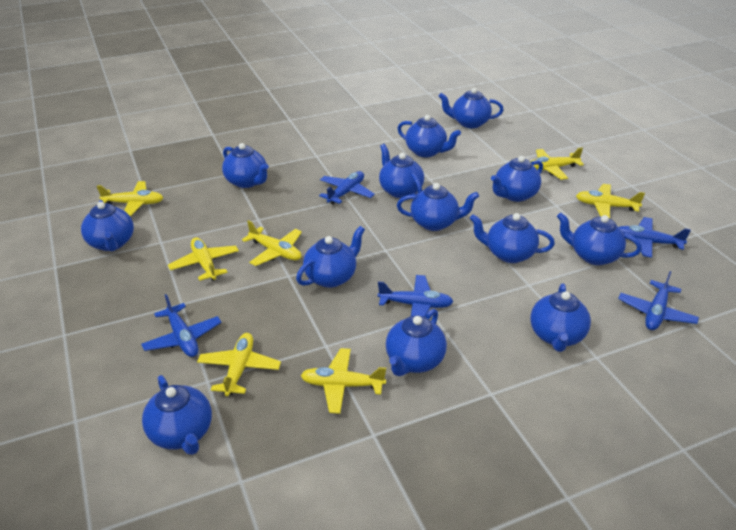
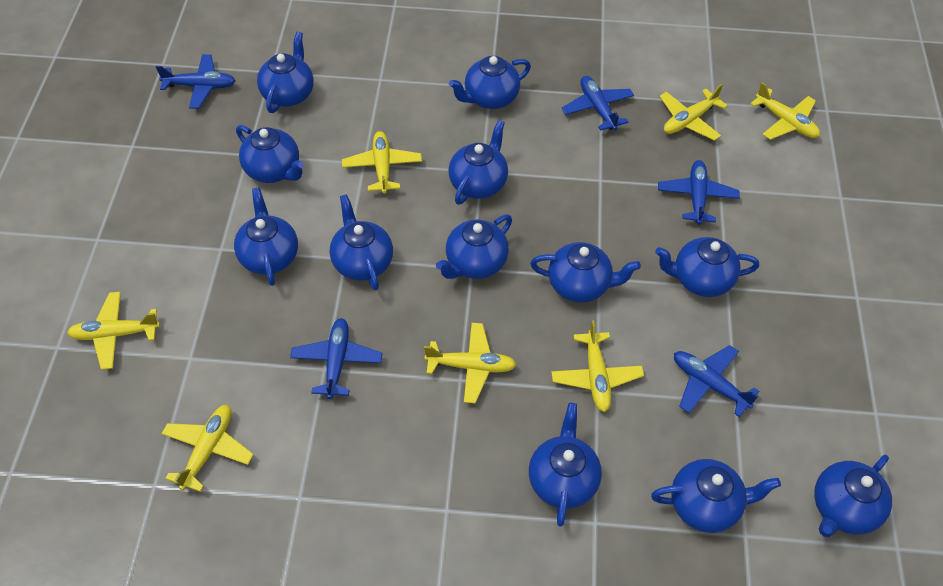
blue teapot: [81,200,134,251] [142,375,212,455] [222,143,269,188] [296,226,365,288] [379,144,424,198] [386,309,447,376] [397,115,461,157] [397,183,479,231] [439,88,503,128] [470,213,555,263] [491,156,543,202] [530,283,591,352] [557,213,642,265] = 13 -> [234,187,298,286] [236,125,304,183] [257,31,314,113] [330,194,393,290] [436,215,512,279] [448,120,508,205] [449,56,531,109] [529,403,602,527] [530,242,641,303] [651,459,781,533] [655,237,759,297] [814,455,892,537] = 12

